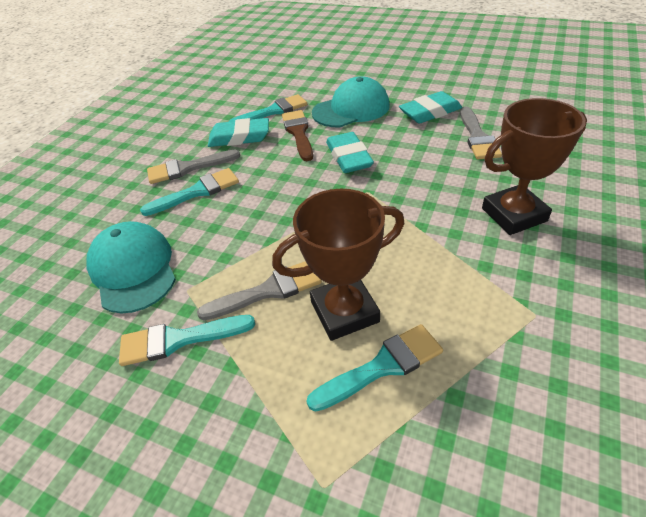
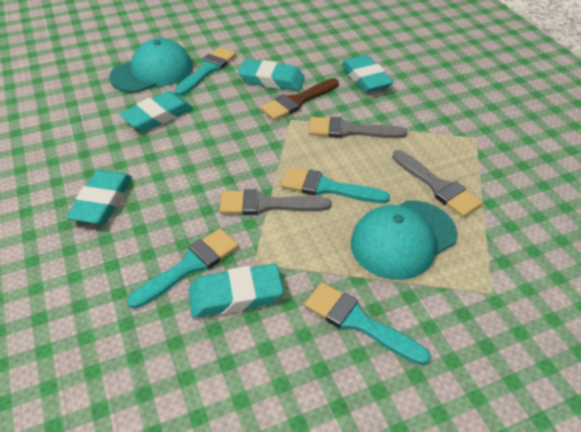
brown trophy: [272,189,404,341] [482,98,587,235] = 2 -> none = 0
turquoise eraser: [208,118,269,147] [326,132,374,173] [399,91,462,124] = 3 -> [66,170,132,224] [119,91,193,132] [189,264,284,318] [238,59,305,91] [341,55,394,93] = 5

